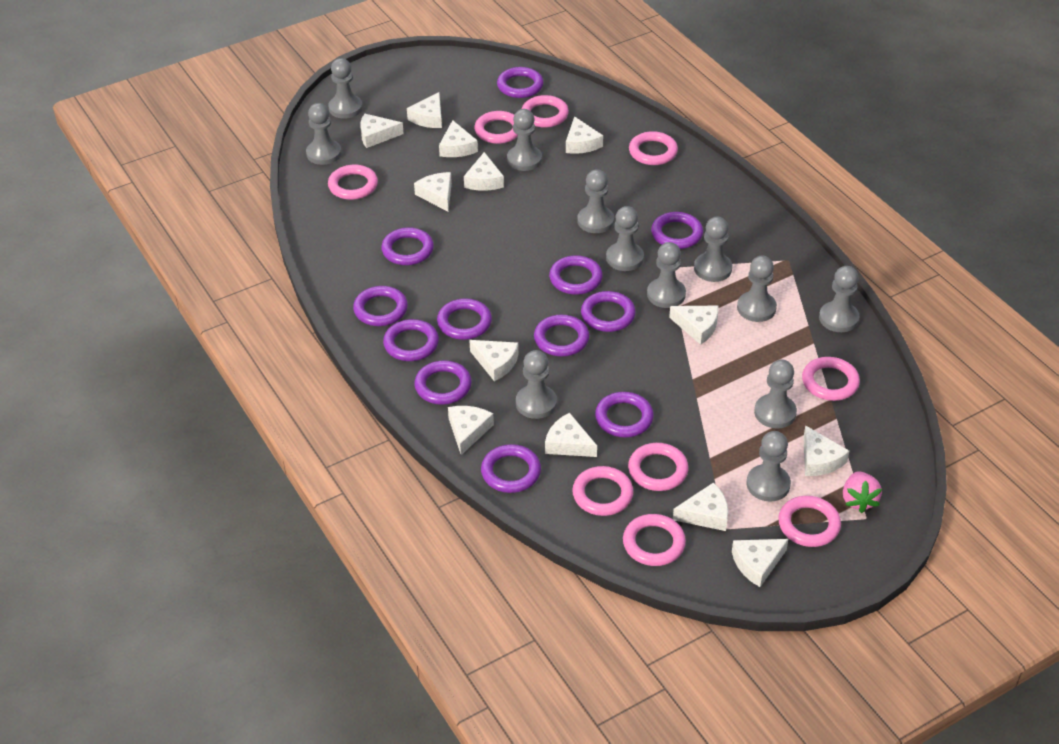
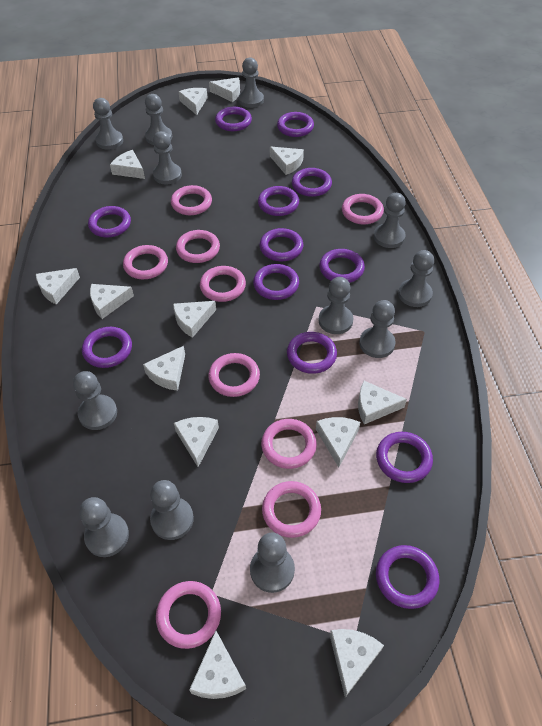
pink strawberry: [843,471,882,513] = 1 -> none = 0

